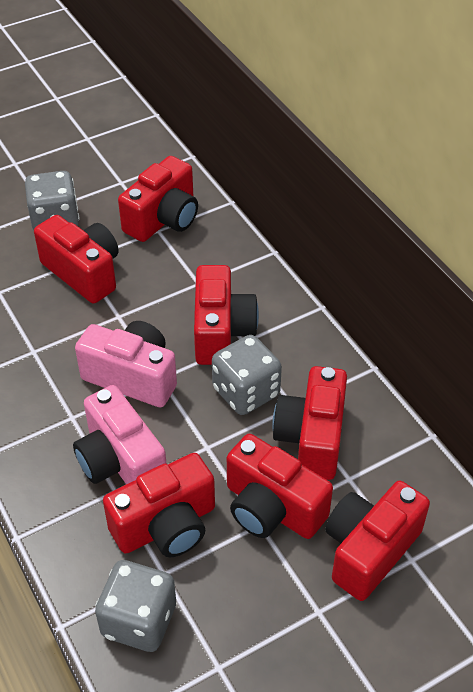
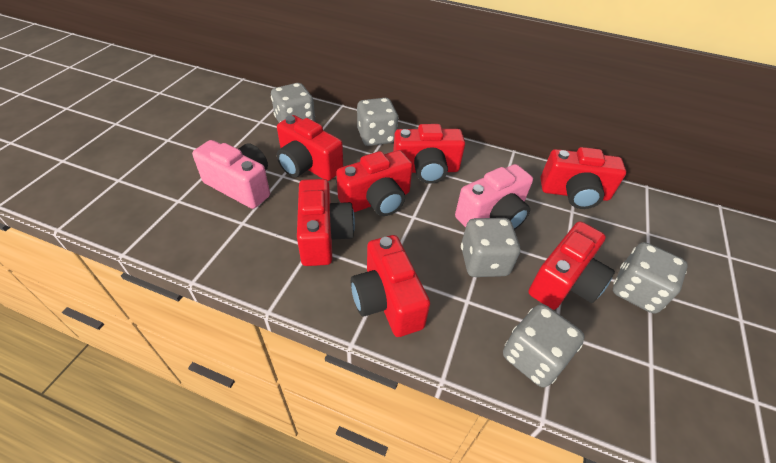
grey dice: [25,171,80,230] [95,560,176,652] [212,335,282,415] = 3 -> [271,83,315,123] [357,98,398,146] [461,218,520,277] [503,304,585,387] [613,242,688,314] = 5

